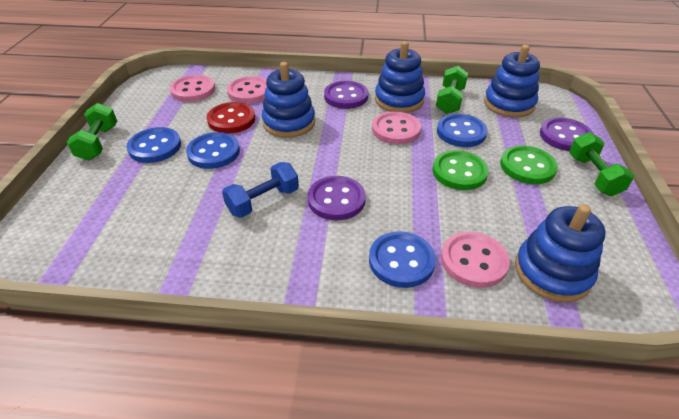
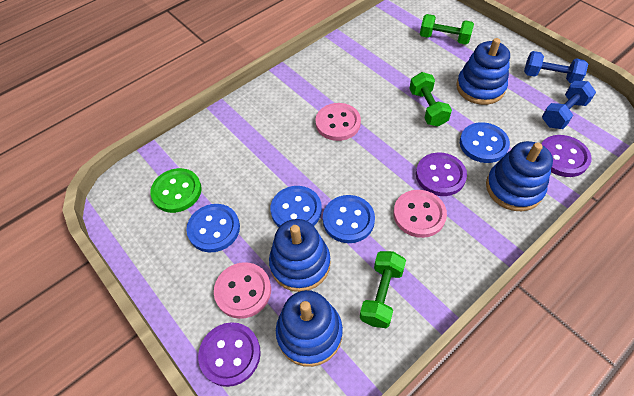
blue dumbbell: [222,162,299,218] = 1 -> [524,51,588,83] [542,81,596,129] = 2
green button: [433,150,489,190] [500,145,558,184] = 2 -> [150,168,202,213] = 1
pink button: [170,75,215,102] [227,76,267,104] [372,111,421,145] [441,231,510,288] = 4 -> [214,262,271,319] [316,103,361,141] [393,190,447,238] = 3
red button: [207,102,255,134] = 1 -> none = 0

